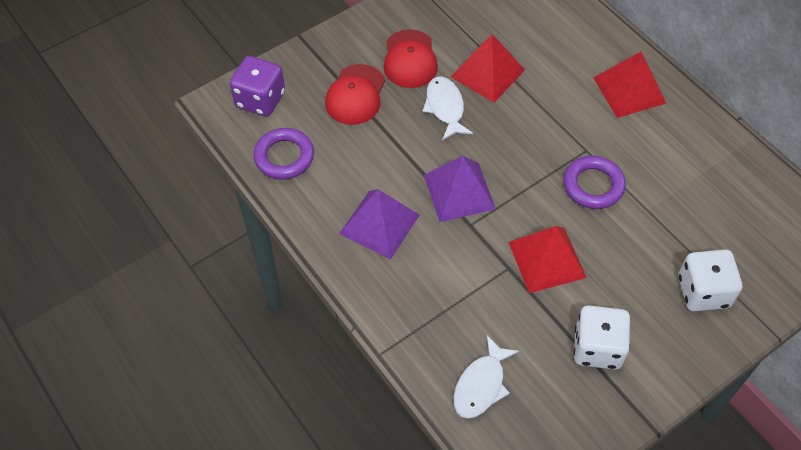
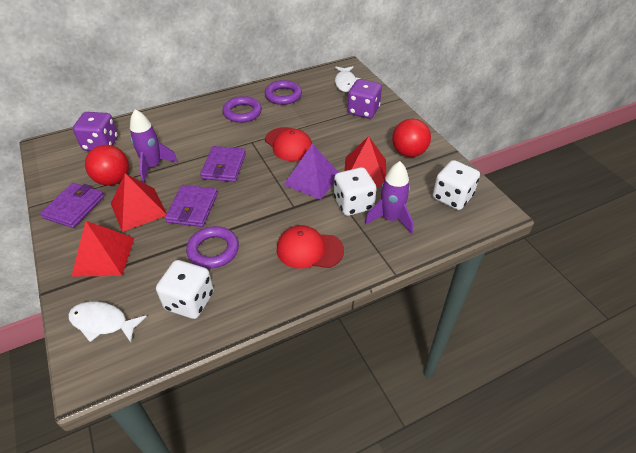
purple dice: [230,56,285,116] = 1 -> [73,112,118,151] [348,79,382,119] = 2
purple pyramid: [339,189,420,259] [424,156,496,222] = 2 -> [284,144,339,200] = 1
purple ring: [253,128,314,180] [563,156,626,209] = 2 -> [186,226,239,269] [223,96,262,123] [265,80,302,105] = 3
purple rocket: none = 0 -> [130,109,178,183] [365,161,413,234] = 2
purple wallet: none = 0 -> [40,183,104,228] [165,185,218,227] [200,146,246,182] = 3
red ball: none = 0 -> [85,145,129,186] [392,118,431,157] = 2
white dice: [574,305,630,370] [679,249,742,311] = 2 -> [156,260,214,319] [334,167,377,216] [433,160,480,210] = 3

